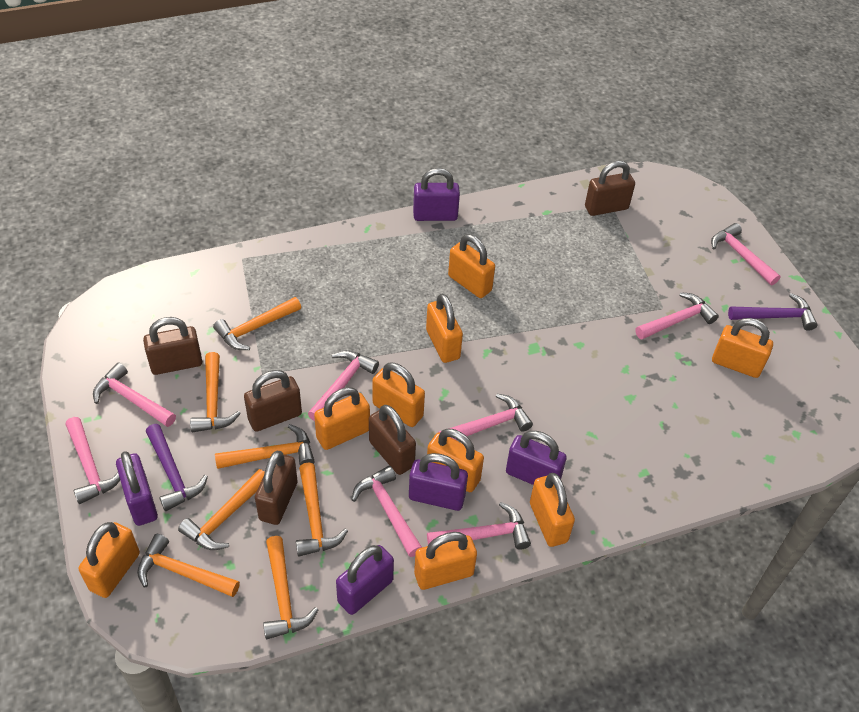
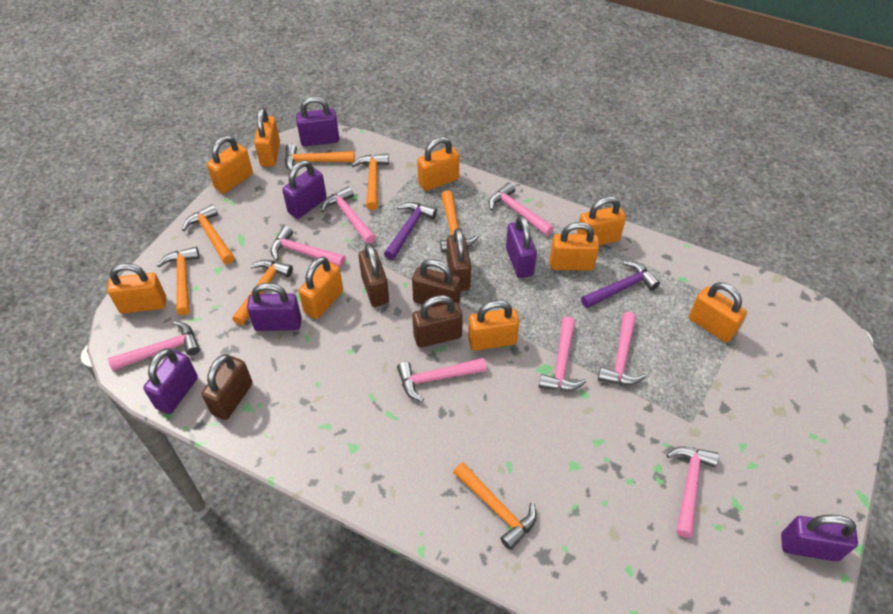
purple padlock: [116,451,158,526] [336,545,394,615] [409,453,468,511] [413,168,460,221] [506,431,567,485] = 5 -> [143,348,198,414] [247,283,301,331] [282,160,327,219] [296,96,339,146] [506,215,537,278] [781,515,858,562] = 6

